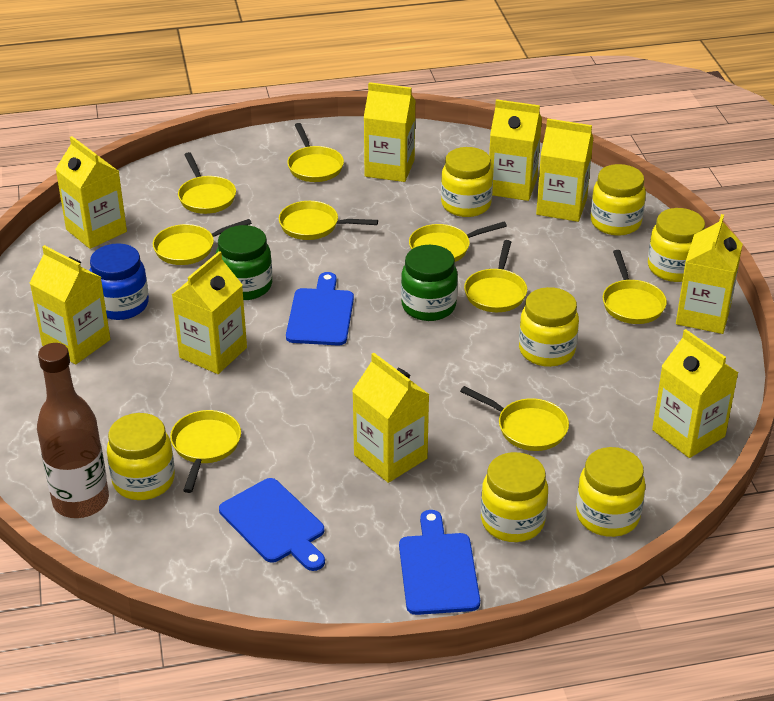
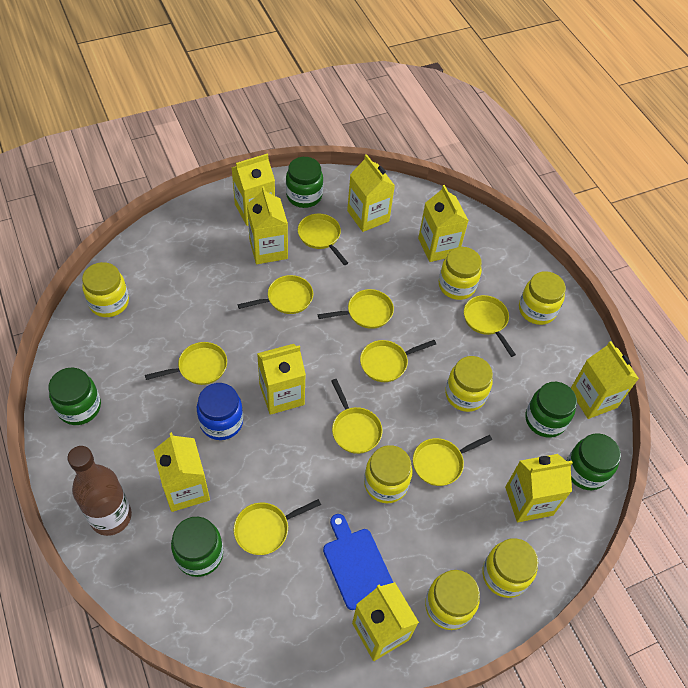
blue cutting board: [219,478,325,571] [286,272,354,345] [399,510,480,615] = 3 -> [323,514,393,610] = 1
green jar: [216,225,272,300] [401,245,458,321] = 2 -> [48,367,101,425] [171,517,223,577] [286,157,323,208] [525,382,577,438] [566,433,621,490] = 5

